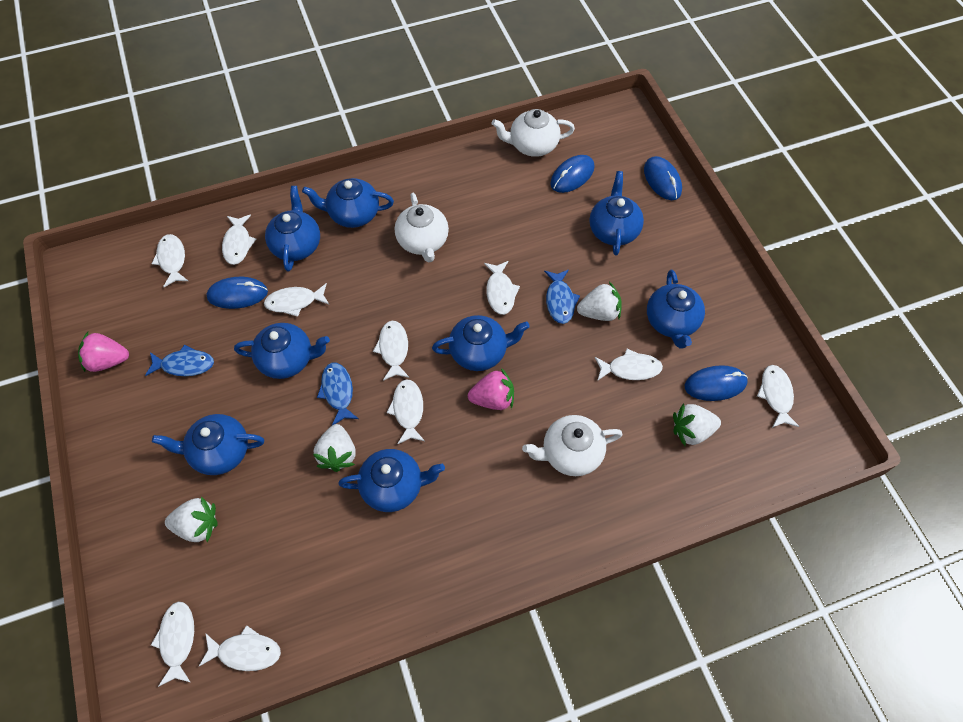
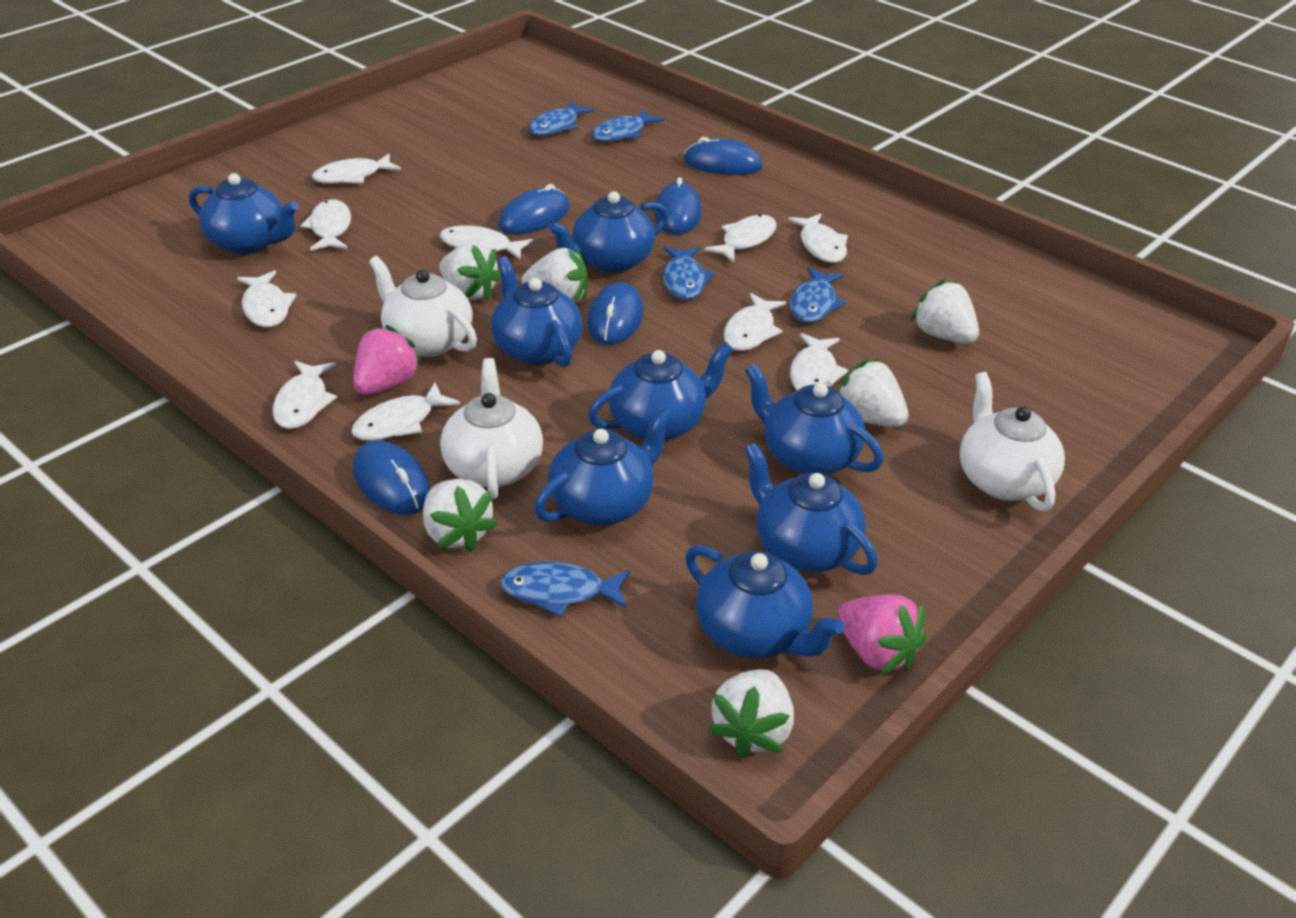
blue fish: [145,344,214,376] [317,363,359,425] [544,270,580,324] = 3 -> [500,562,630,617] [529,101,595,136] [592,109,664,142] [663,247,714,300] [790,267,846,323] = 5
blue mouse: [207,277,268,309] [550,155,595,193] [644,156,682,200] [685,365,748,401] = 4 -> [353,441,430,515] [499,184,570,234] [587,282,643,344] [654,177,702,235] [684,137,762,175] = 5
white strawberry: [165,497,218,542] [313,424,356,472] [577,282,621,321] [673,403,721,446] = 4 -> [423,479,498,552] [439,243,501,301] [521,248,588,303] [708,669,794,758] [838,359,909,427] [911,279,979,344] = 6

